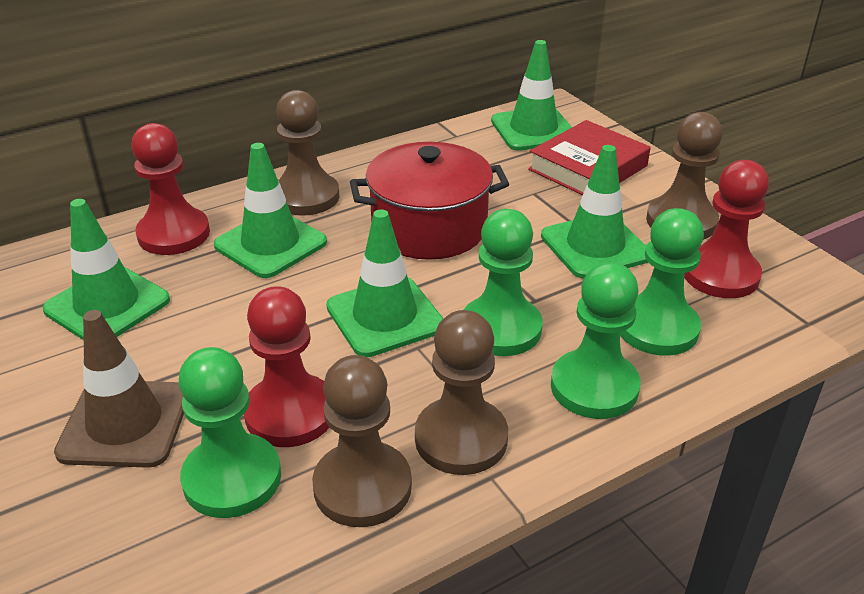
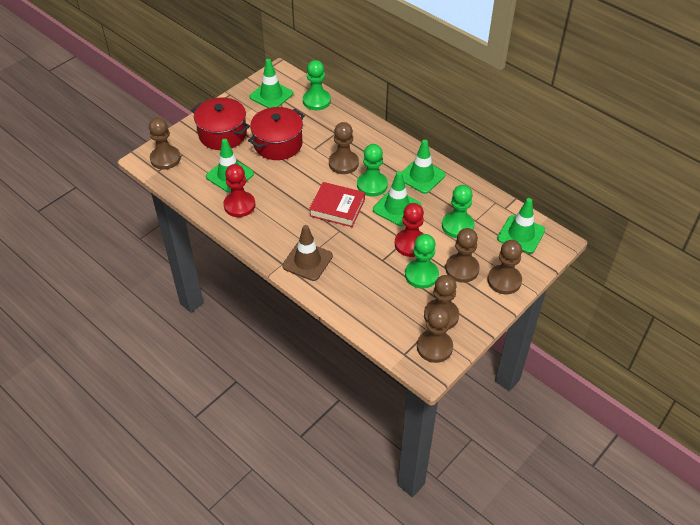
brown pawn: [276,90,340,216] [312,355,412,527] [415,310,508,475] [646,112,723,240] = 4 -> [149,118,181,170] [329,122,359,174] [417,307,453,363] [424,275,459,329] [445,228,480,283] [487,240,522,294] = 6
red pawn: [131,123,210,255] [244,286,329,447] [684,160,769,298] = 3 -> [223,164,255,217] [395,203,424,257] = 2
red pot: [350,142,509,260] = 1 -> [191,97,250,150] [248,107,305,160] = 2

